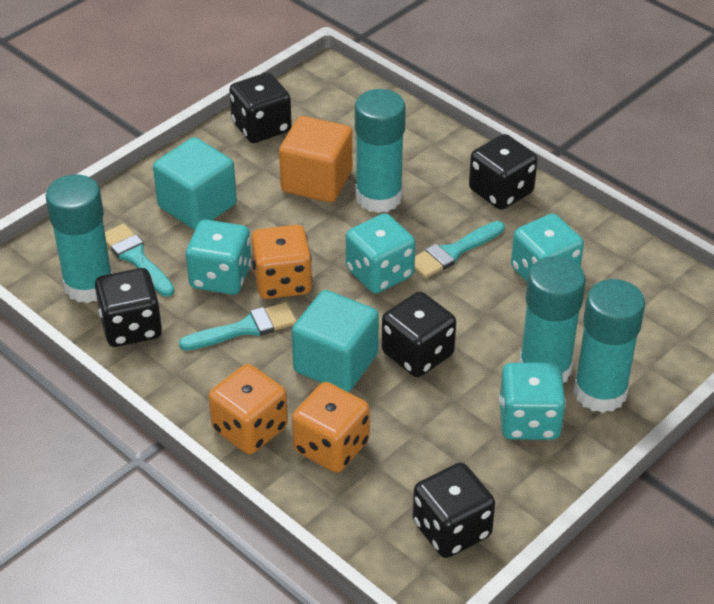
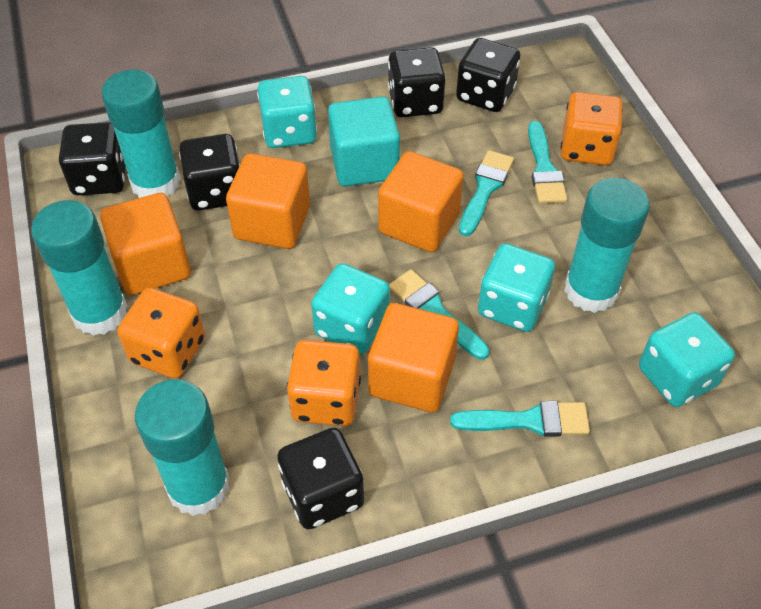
orange cube: [279,116,352,203] = 1 -> [100,193,191,295] [226,153,310,249] [368,303,459,412] [378,151,464,252] = 4
turquoise brush: [105,224,174,297] [179,302,297,351] [415,221,504,278] = 3 -> [389,269,489,360] [450,401,590,437] [459,150,514,236] [528,121,567,204] = 4
turquoise cube: [153,137,237,230] [292,290,379,392] = 2 -> [328,96,400,186] = 1

